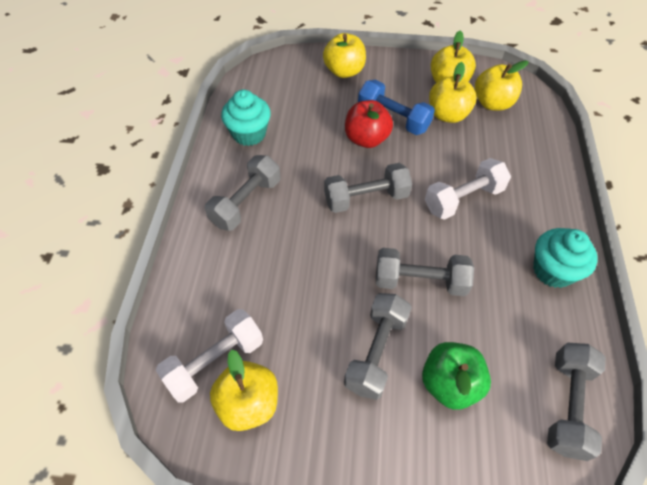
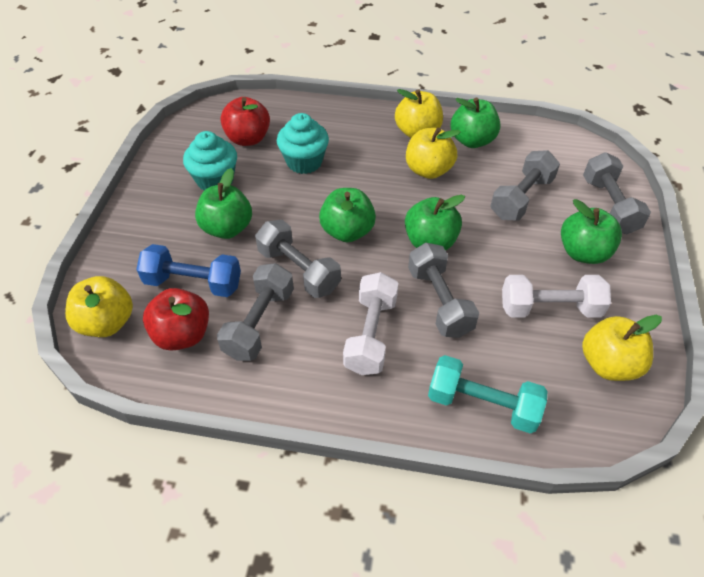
green apple: [422,342,491,410] = 1 -> [195,168,252,239] [319,188,376,242] [405,195,465,251] [451,98,500,148] [561,199,622,264] = 5
red apple: [345,100,393,148] = 1 -> [143,288,209,350] [220,97,270,146] = 2
turquoise dumbbell: none = 0 -> [428,355,547,433] = 1
yellow apple: [210,350,278,431] [323,33,366,78] [429,62,476,123] [431,31,476,83] [475,60,529,111] = 5 -> [65,276,133,337] [395,89,443,138] [406,128,461,179] [582,315,662,381] = 4

